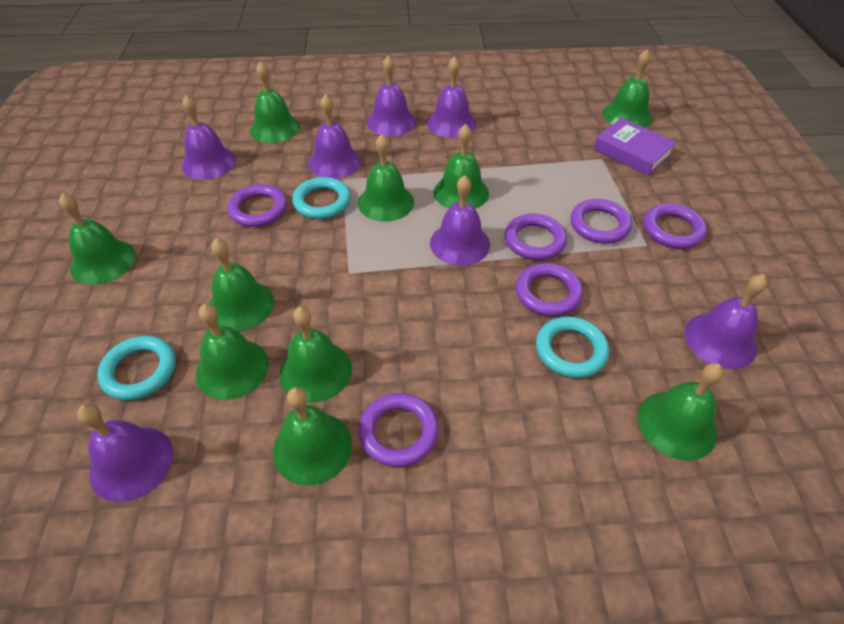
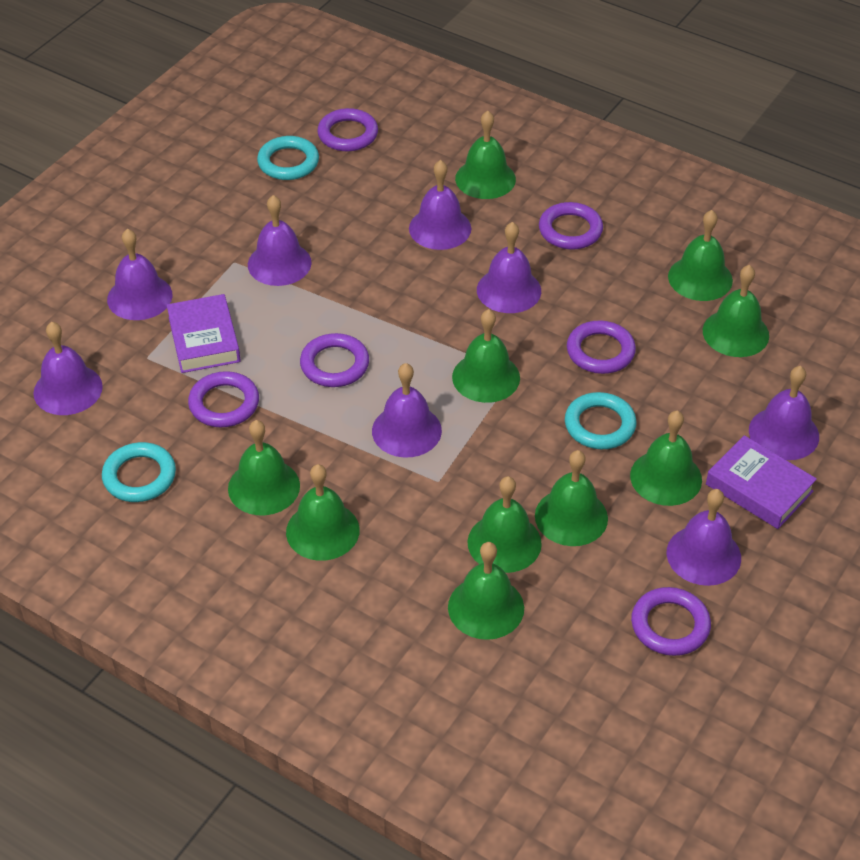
purple bell: [77,403,173,502] [182,95,236,179] [308,94,361,179] [367,55,416,136] [427,57,476,138] [430,175,490,266] [685,274,768,369] = 7 -> [33,322,103,415] [107,229,173,320] [248,195,312,286] [372,363,442,457] [409,160,471,250] [477,222,541,313] [667,489,741,586] [749,366,819,460] = 8
purple book: [594,118,677,176] = 1 -> [167,294,241,373] [706,435,817,529] = 2

